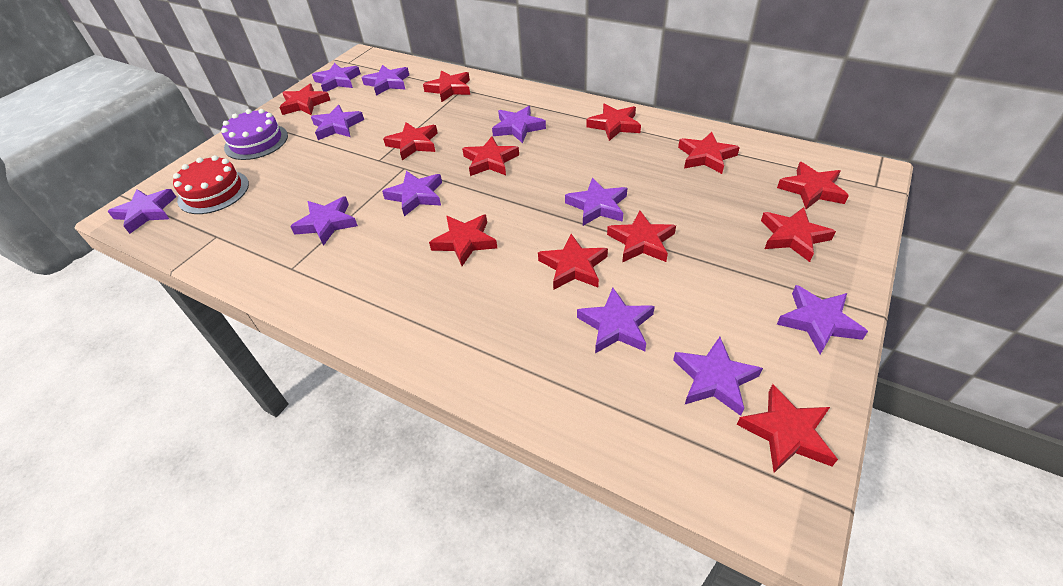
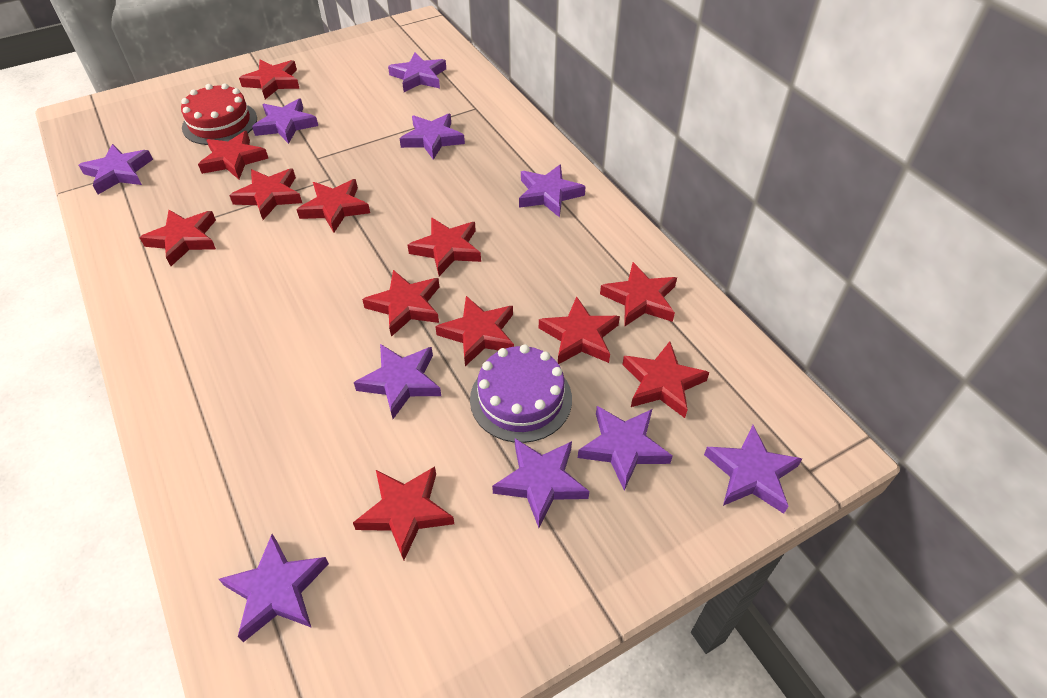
purple star: [107,189,176,234] [290,196,358,246] [311,105,364,140] [312,63,361,92] [361,65,409,96] [382,171,442,216] [492,106,546,143] [565,178,627,226] [577,288,655,353] [673,337,763,416] [777,285,868,355] = 11 -> [79,144,153,194] [219,534,329,642] [252,99,318,144] [354,344,441,419] [388,53,446,92] [399,113,465,160] [492,439,589,528] [519,164,586,218] [578,406,673,490] [704,425,802,514] = 10

